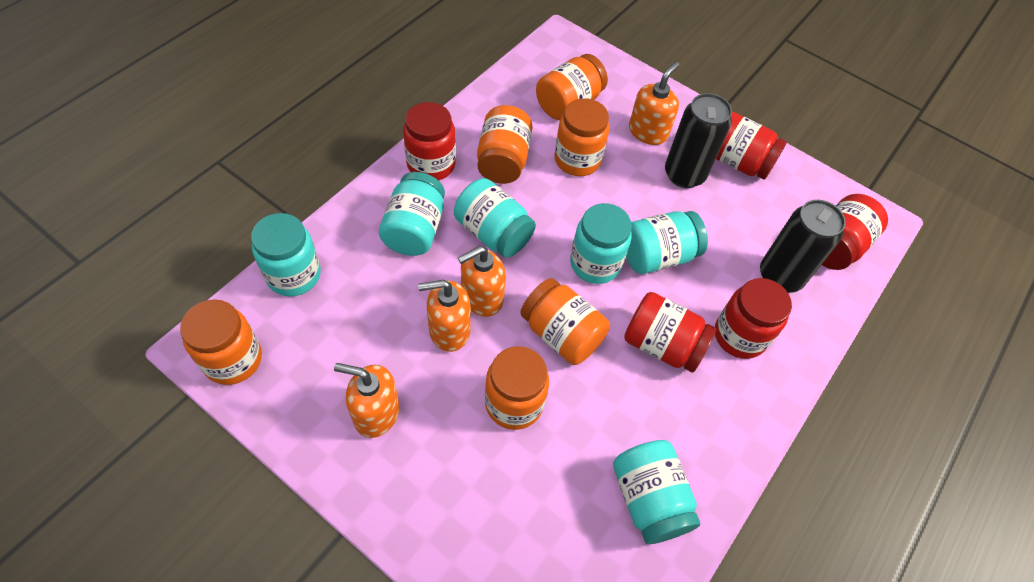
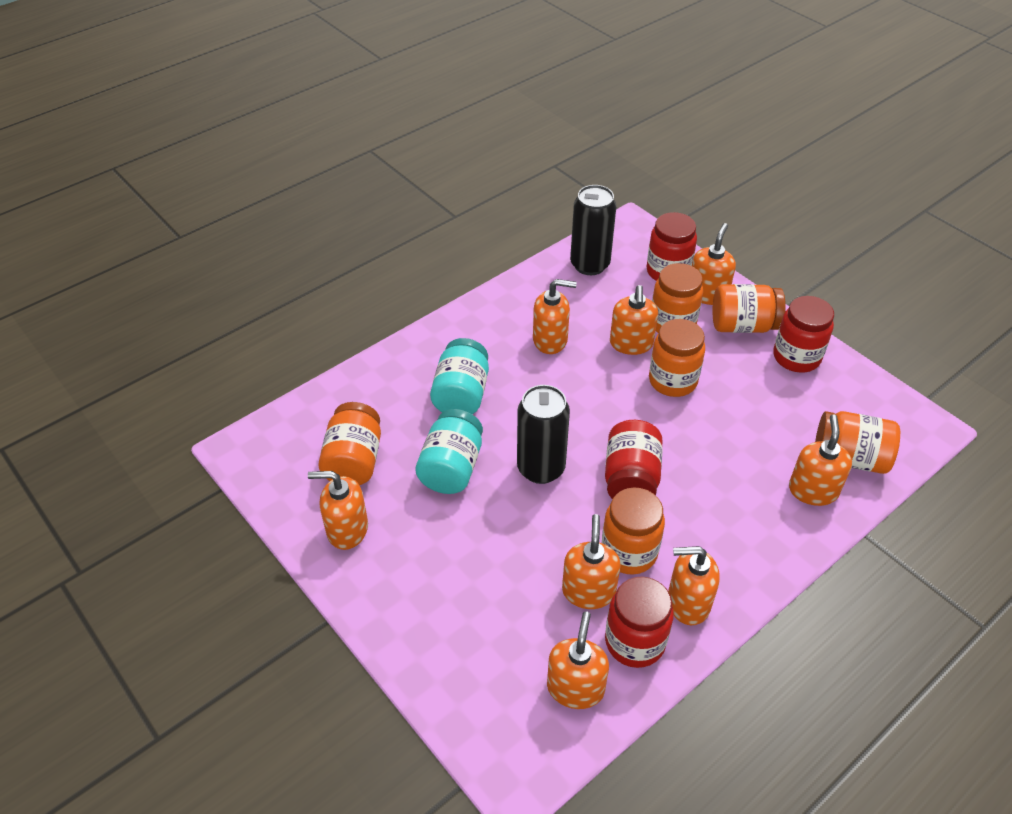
orange soap dispenser: [334,363,399,438] [418,280,471,352] [458,246,506,317] [629,62,680,145] = 4 -> [308,471,368,550] [533,279,577,354] [547,612,609,709] [562,514,621,609] [610,285,658,355] [668,546,720,625] [692,223,736,305] [789,414,852,506] = 8
red jar: [403,102,456,181] [624,292,716,373] [715,278,792,359] [716,112,787,180] [822,194,888,270] = 5 -> [605,420,663,499] [605,577,674,668] [646,212,697,281] [773,296,834,373] = 4
turquoise jar: [251,213,321,297] [379,172,445,256] [454,178,536,258] [570,203,632,284] [613,440,700,544] [626,211,708,274] = 6 -> [416,409,483,494] [430,338,489,414] = 2

